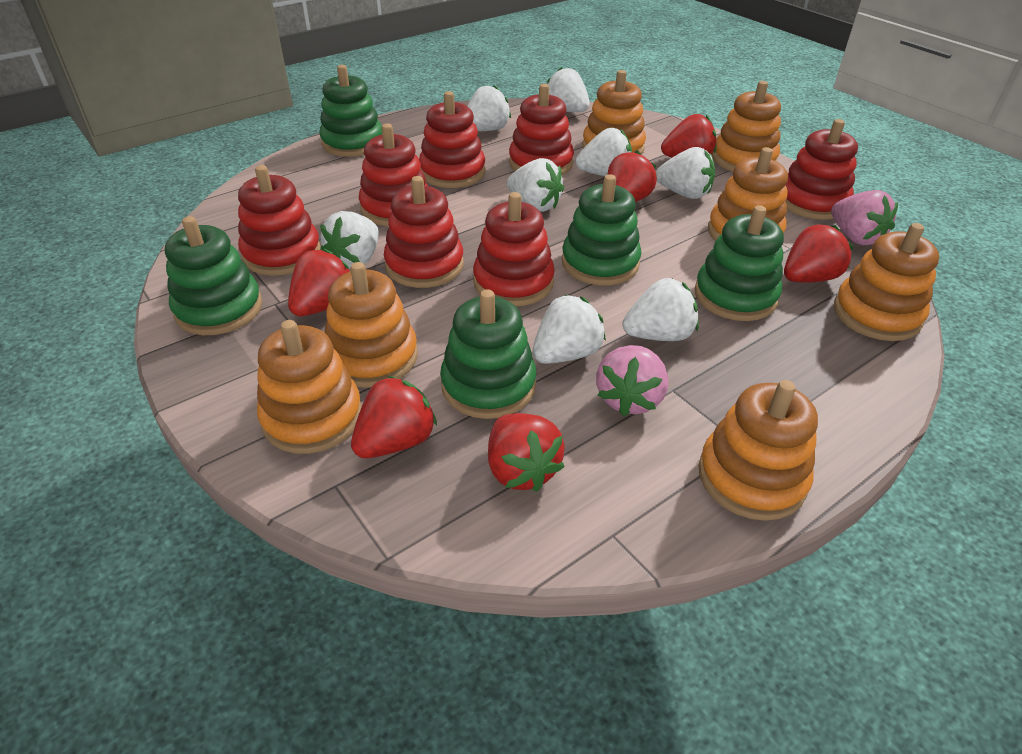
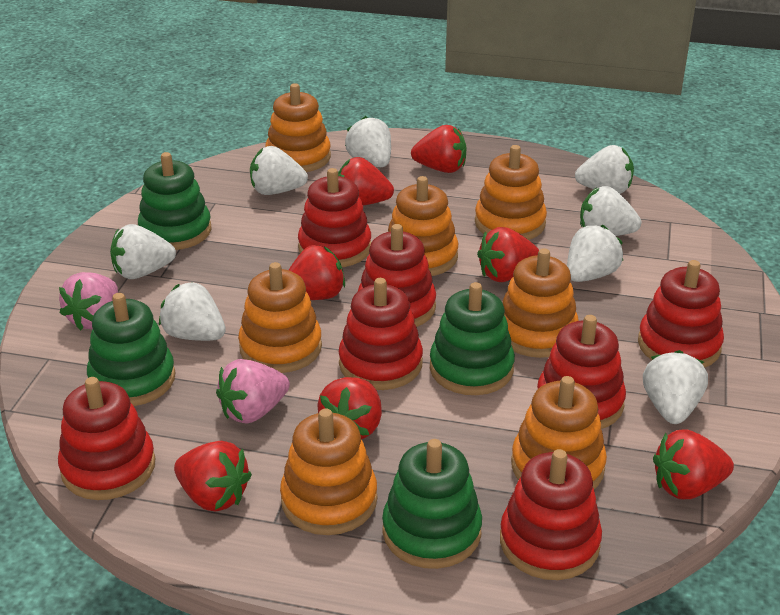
green stacking toy: [165,216,262,335] [319,65,382,157] [440,289,536,419] [562,174,641,285] [694,205,784,321] = 5 -> [87,293,175,406] [138,152,212,250] [382,439,482,569] [430,282,515,395] = 4
red strawberry: [288,249,350,316] [351,376,437,458] [488,413,565,492] [607,151,657,202] [661,114,716,158] [784,224,853,283] = 6 -> [174,441,252,512] [289,245,345,300] [317,377,382,439] [338,157,394,206] [411,125,466,173] [477,227,539,282] [653,429,734,499] = 7

